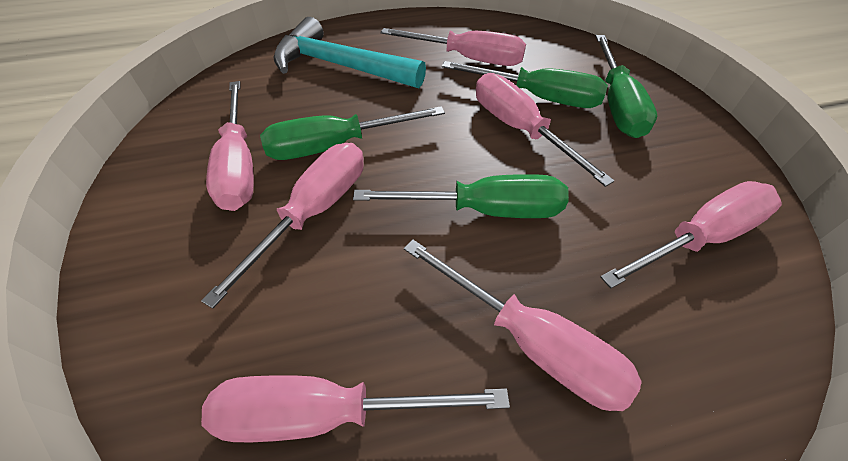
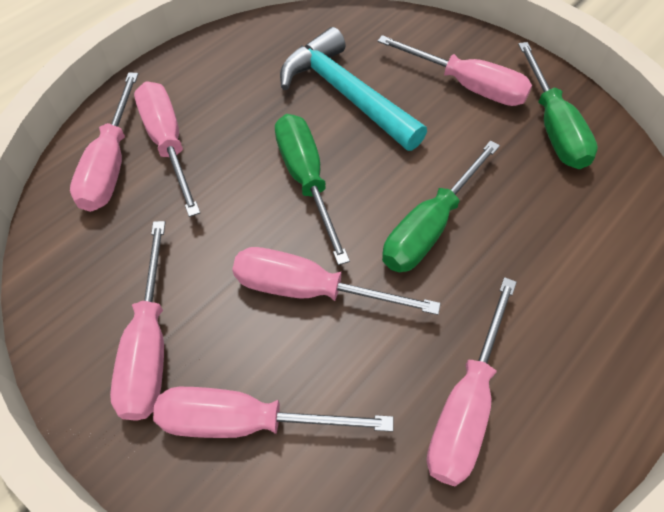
green screwdriver: [260,106,445,160] [353,174,569,218] [442,61,608,108] [596,35,657,138] = 4 -> [275,114,350,265] [382,140,500,272] [518,42,598,169] = 3

